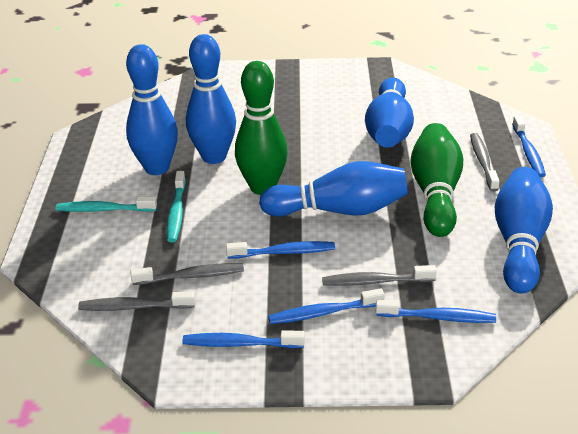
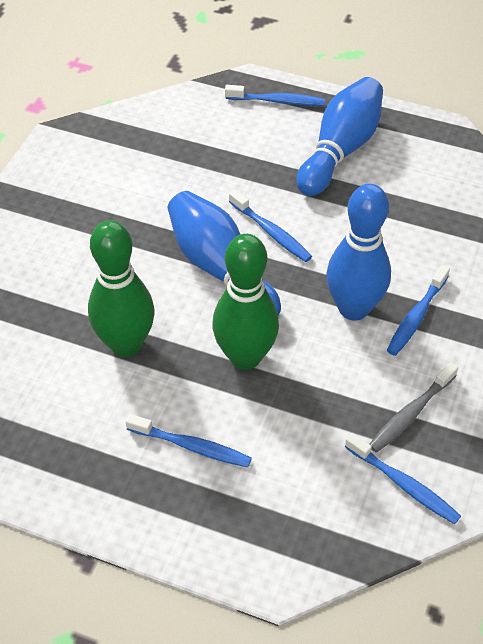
blue bowling pin: [126,44,178,175] [186,34,236,164] [259,161,408,217] [365,78,414,148] [495,167,553,294] = 5 -> [168,191,281,315] [297,77,383,196] [326,184,391,321] = 3
grey toothbrush: [78,291,195,311] [130,263,244,285] [322,265,437,286] [470,133,500,192] = 4 -> [369,362,458,453] = 1
turquoise toothbrush: [55,197,157,212] [167,171,186,242] = 2 -> none = 0

